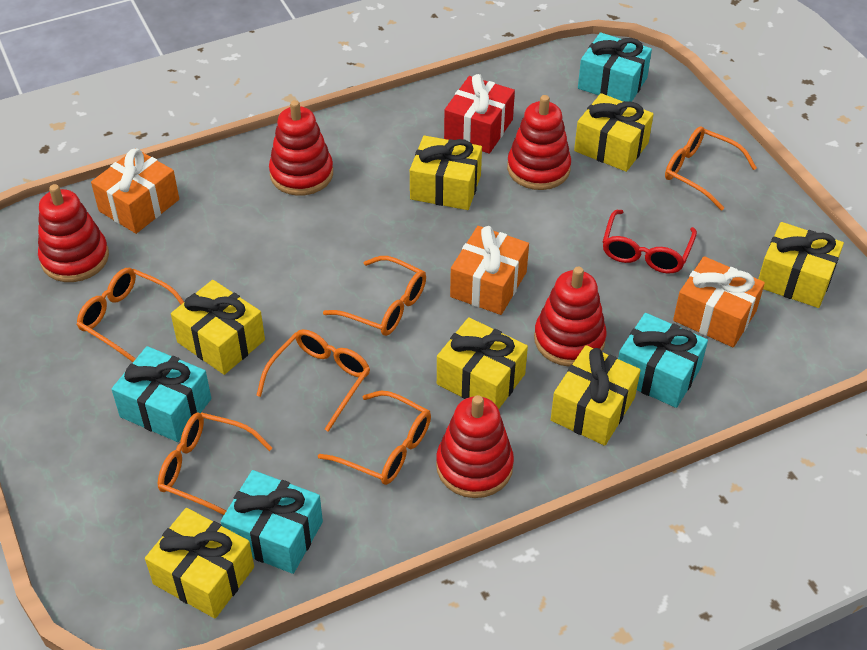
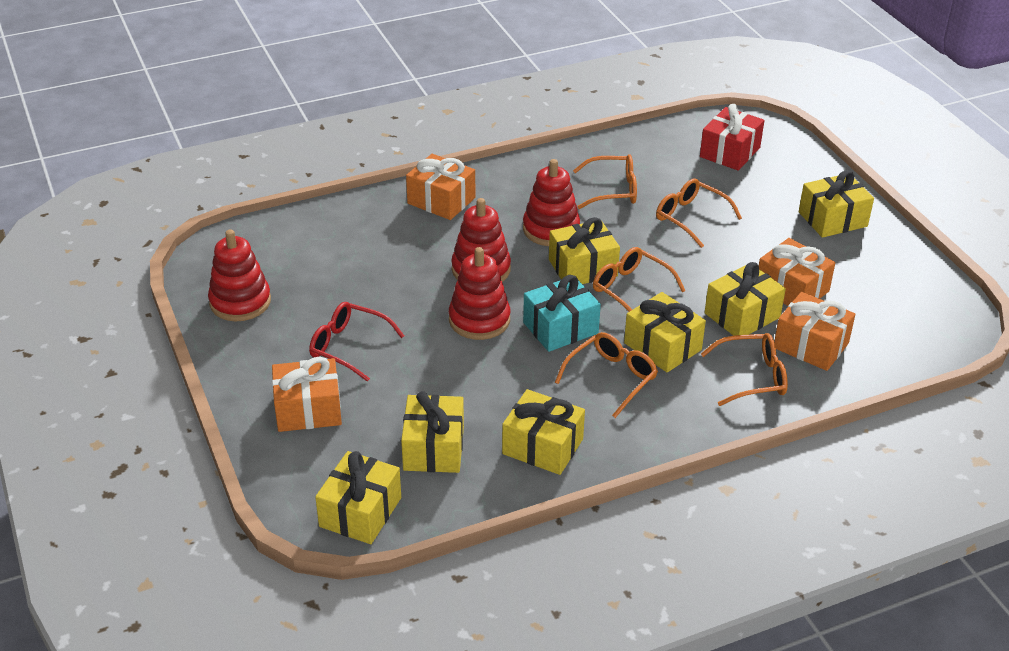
orange gift: [91,148,179,234] [450,226,529,315] [673,256,765,347] = 3 -> [272,357,342,432] [406,154,475,220] [759,238,835,306] [774,292,856,371] = 4
orange glasses: [77,268,184,362] [158,412,272,515] [256,329,370,432] [318,391,431,485] [323,256,426,336] [665,126,757,211] = 6 -> [555,332,658,418] [573,154,637,209] [593,247,686,312] [656,178,742,248] [701,333,788,406] = 5
red stacking toy: [38,184,109,282] [269,100,333,196] [436,395,514,498] [507,95,571,190] [534,267,607,367] = 5 -> [208,229,271,321] [449,247,510,340] [451,198,511,282] [523,159,580,246] = 4
turquoise gift: [112,346,211,442] [220,470,323,574] [578,32,652,102] [618,313,708,408] = 4 -> [523,275,601,352] = 1

